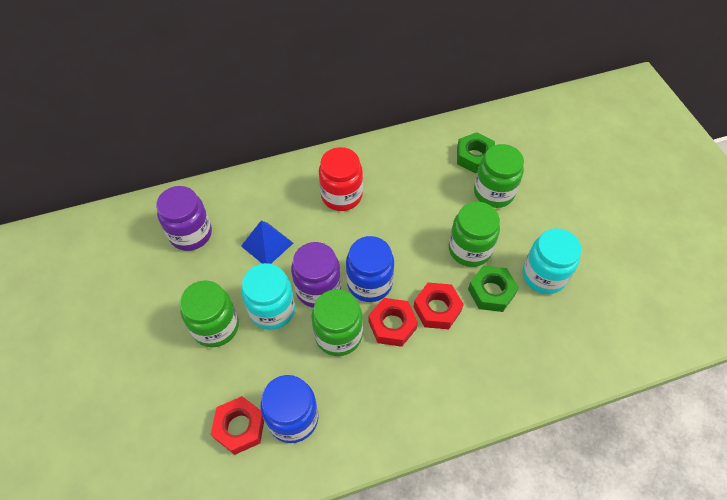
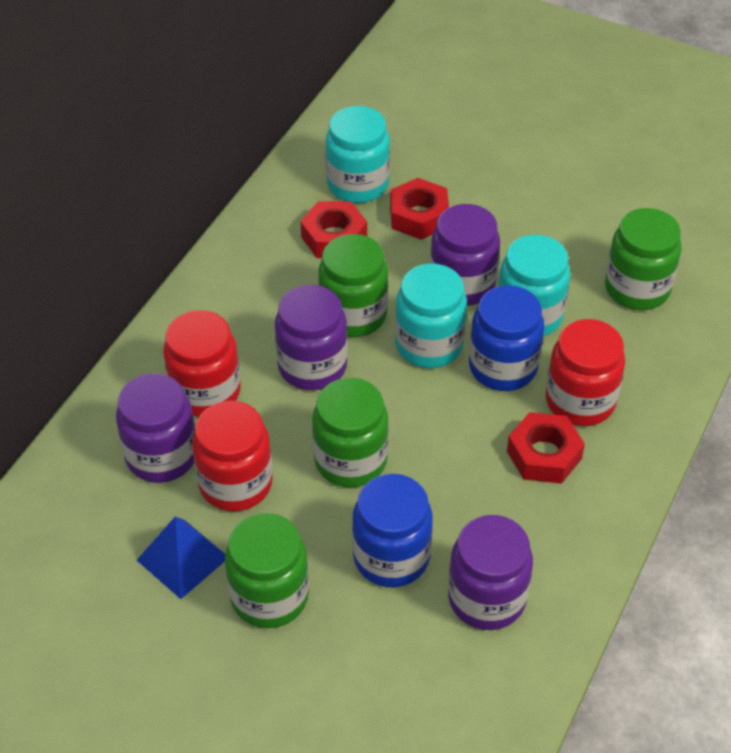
green nut: [457,132,495,173] [468,265,519,312] = 2 -> none = 0
purple jar: [156,186,212,251] [291,242,341,308] = 2 -> [116,373,195,483] [275,285,348,390] [430,204,500,306] [448,515,533,630] = 4
red jar: [319,147,363,211] = 1 -> [163,310,241,417] [192,401,273,512] [546,319,625,426] = 3
turquoise jar: [242,263,295,330] [523,228,581,294] = 2 -> [325,106,390,203] [395,263,467,368] [498,234,570,336] = 3

